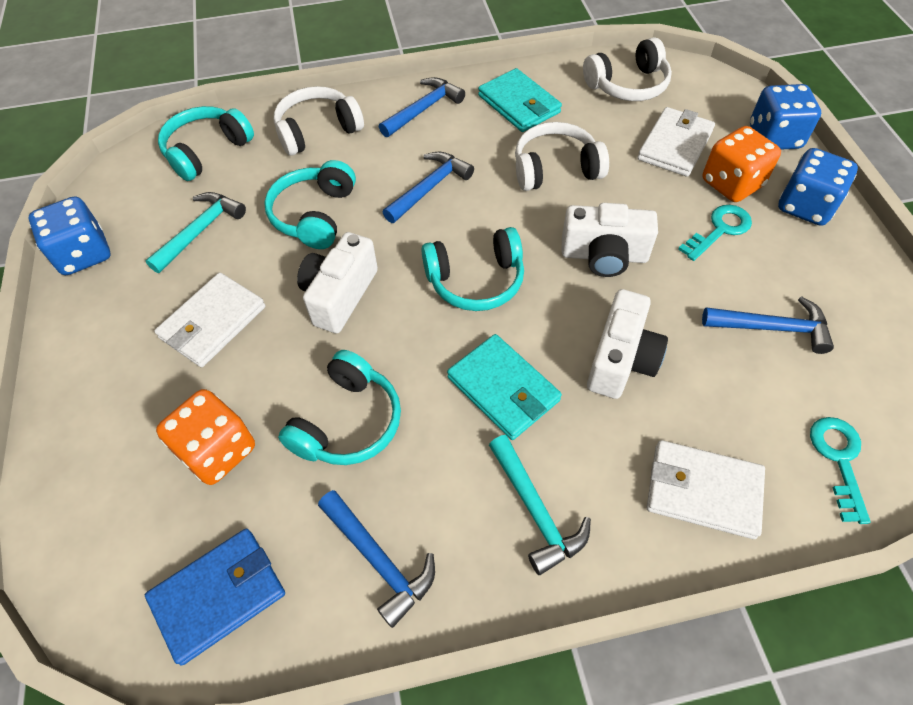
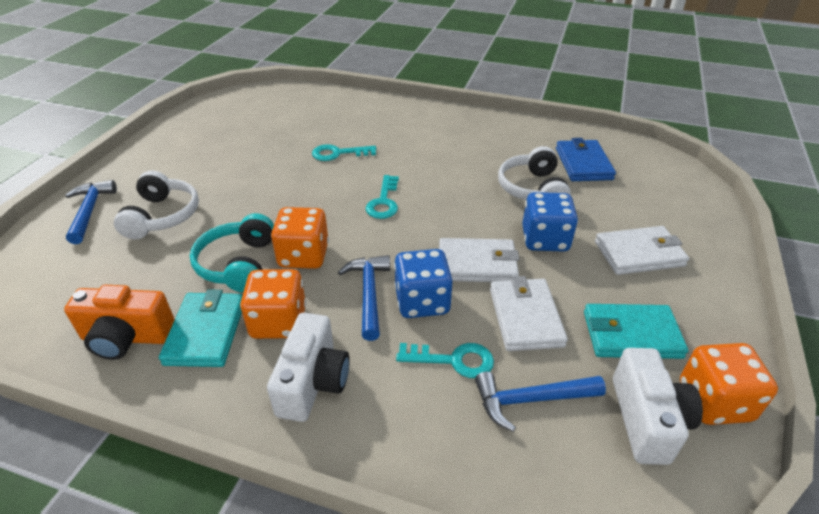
blue dice: [28,196,110,275] [750,84,821,150] [778,148,858,226] = 3 -> [394,249,453,318] [522,192,578,252] = 2
blue hammer: [318,490,435,628] [379,77,465,137] [382,151,474,223] [702,296,834,354] = 4 -> [65,180,117,244] [338,255,390,341] [475,372,606,432] = 3
orange camera: none = 0 -> [64,285,175,360] = 1
orange dice: [156,389,255,485] [702,126,781,202] = 2 -> [240,269,306,339] [271,207,329,269] [680,343,778,425] = 3
turquoise hammer: [145,192,246,273] [489,435,591,575] = 2 -> none = 0
turquoise headphones: [158,106,254,181] [264,160,356,249] [278,350,401,465] [421,227,524,311] = 4 -> [190,213,274,293] = 1
turquoise key: [678,205,752,261] [810,417,871,524] = 2 -> [312,144,377,161] [366,175,399,219] [396,343,494,378] = 3
white camera: [297,232,378,333] [561,203,658,277] [587,289,668,399] = 3 -> [267,313,350,422] [613,348,703,465] = 2
white headphones: [274,86,364,156] [515,122,609,191] [583,37,672,101] = 3 -> [114,171,199,239] [498,146,571,200] = 2

